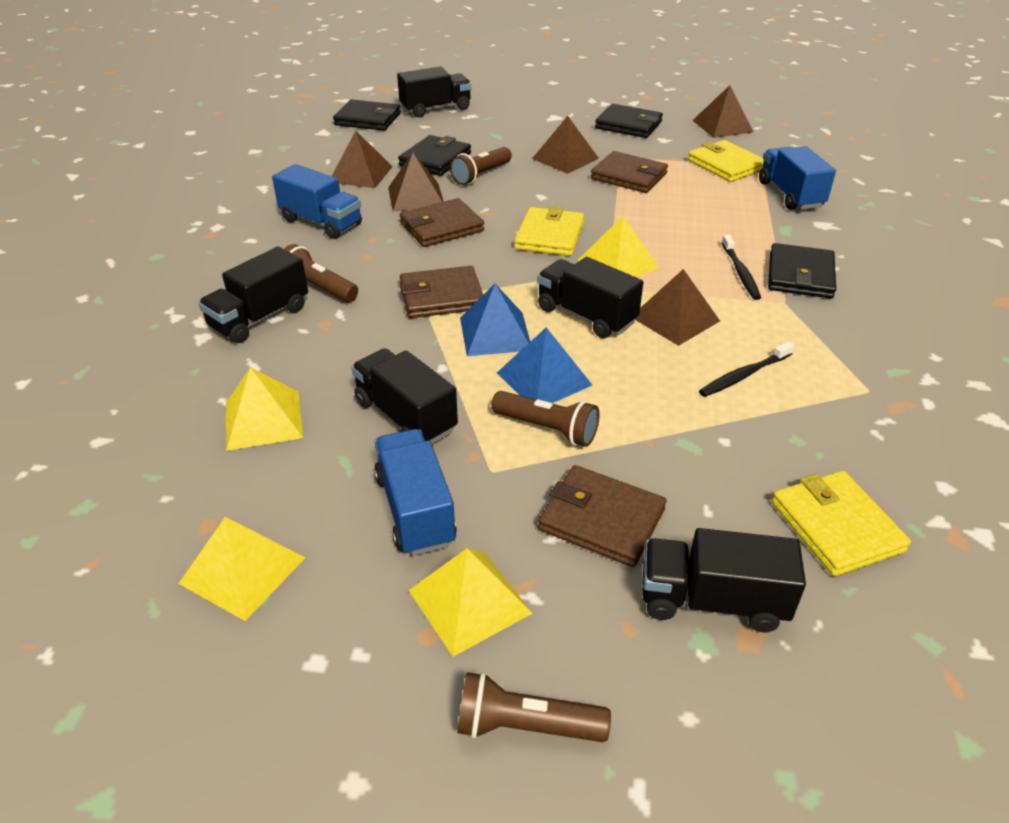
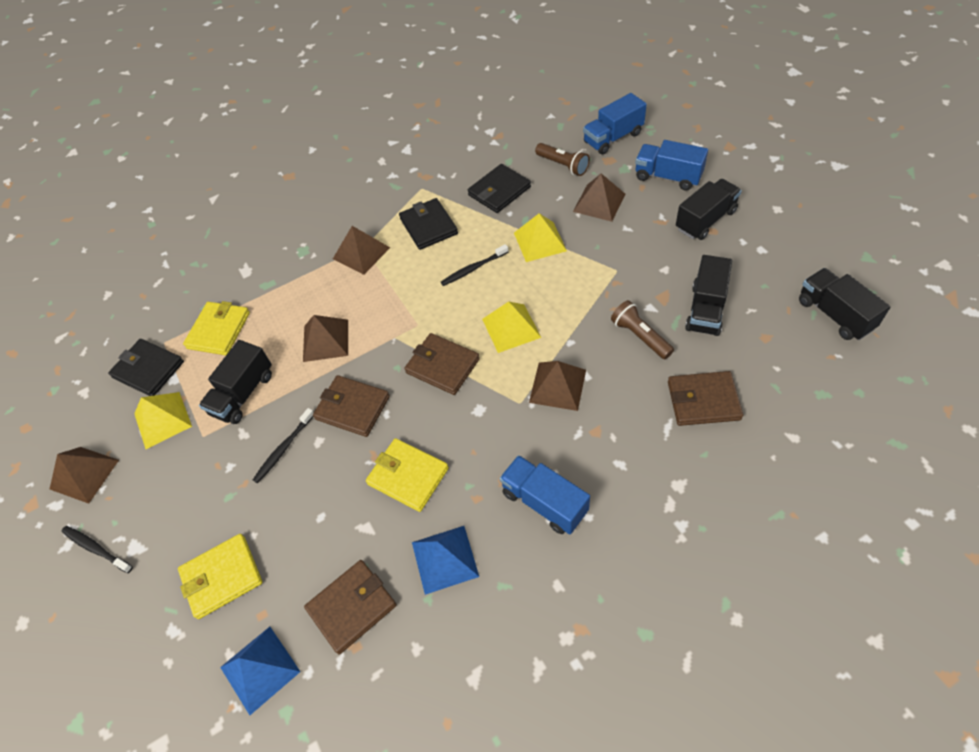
black toothbrush: [699,341,794,397] [722,235,761,300] = 2 -> [62,526,133,573] [253,408,314,483] [441,244,508,286] = 3
black truck: [198,246,308,343] [351,349,458,444] [397,67,471,117] [537,257,643,338] [642,528,806,632] = 5 -> [199,340,272,424] [676,179,742,240] [685,255,732,336] [799,268,890,340] = 4
black wallet: [333,100,401,131] [398,135,471,176] [595,104,663,138] [768,243,836,298] = 4 -> [108,339,184,396] [399,198,458,250] [468,164,531,213] = 3
brown flashlight: [284,244,358,302] [450,147,512,185] [457,672,611,742] [491,391,600,447] = 4 -> [535,143,590,176] [611,300,674,359] = 2
yellow pyramid: [178,517,305,621] [226,367,303,451] [408,548,533,657] [578,216,659,277] = 4 -> [134,392,192,449] [482,302,541,353] [514,213,567,262] = 3

